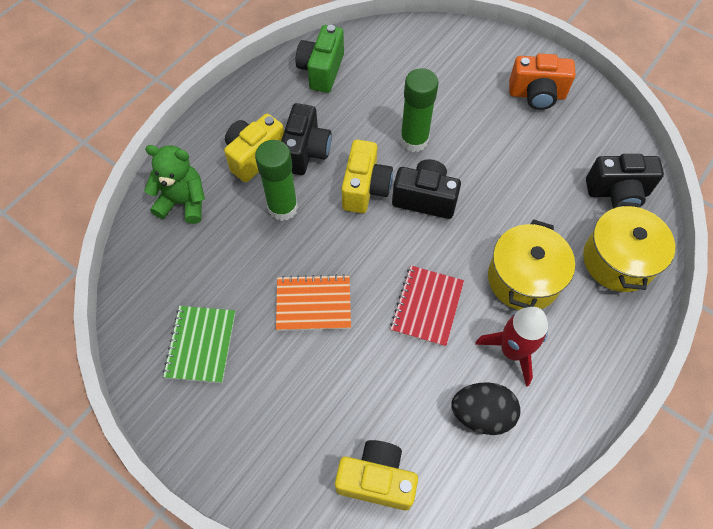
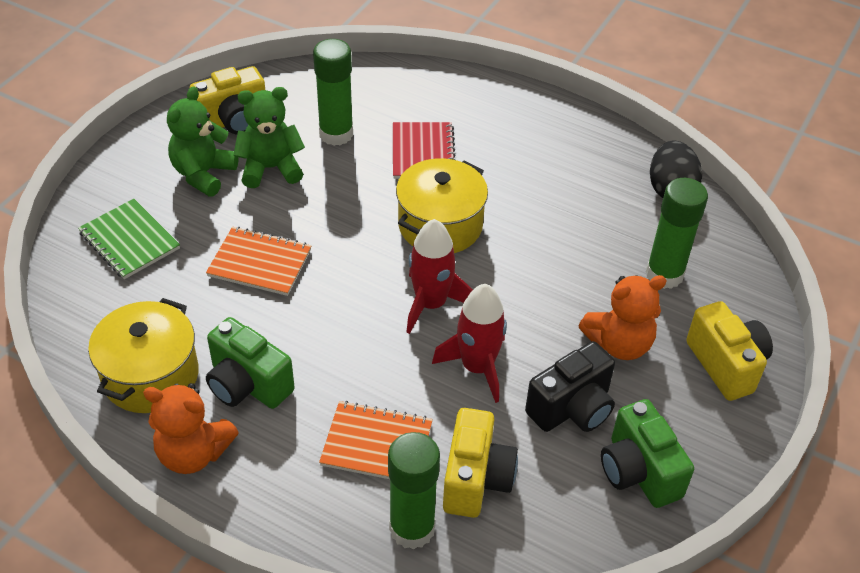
black camera: [281,103,332,175] [392,159,461,219] [586,154,664,208] = 3 -> [525,341,615,432] = 1
green camera: [296,25,344,93] = 1 -> [206,317,295,409] [601,399,694,508] = 2
green glue stick: [255,140,298,221] [400,68,439,152] = 2 -> [313,39,353,146] [388,432,440,550] [646,178,708,289] = 3
green teddy bear: [144,145,205,224] = 1 -> [167,86,239,197] [234,87,305,188] = 2
orange camera: [509,54,576,110] = 1 -> none = 0
orange notebook: [276,274,351,331] = 1 -> [206,227,311,296] [319,401,433,479] = 2
orange teddy bear: none = 0 -> [143,383,239,474] [578,275,667,360] = 2
red rocket: [475,307,548,387] = 1 -> [407,219,473,334] [432,284,507,403] = 2

